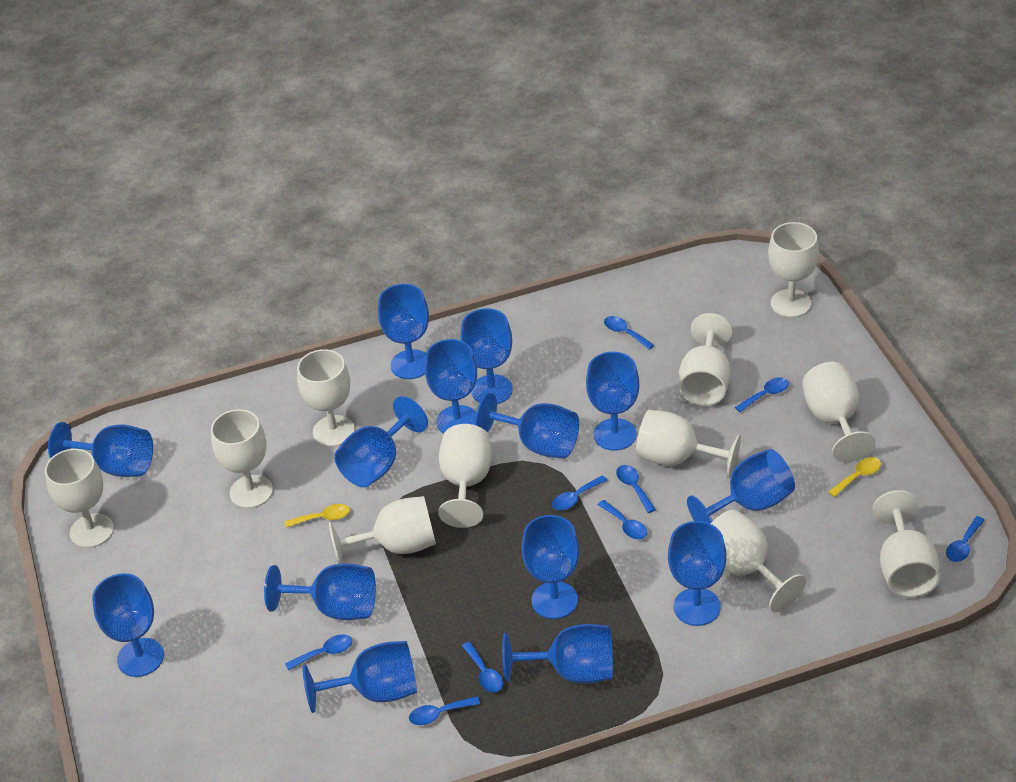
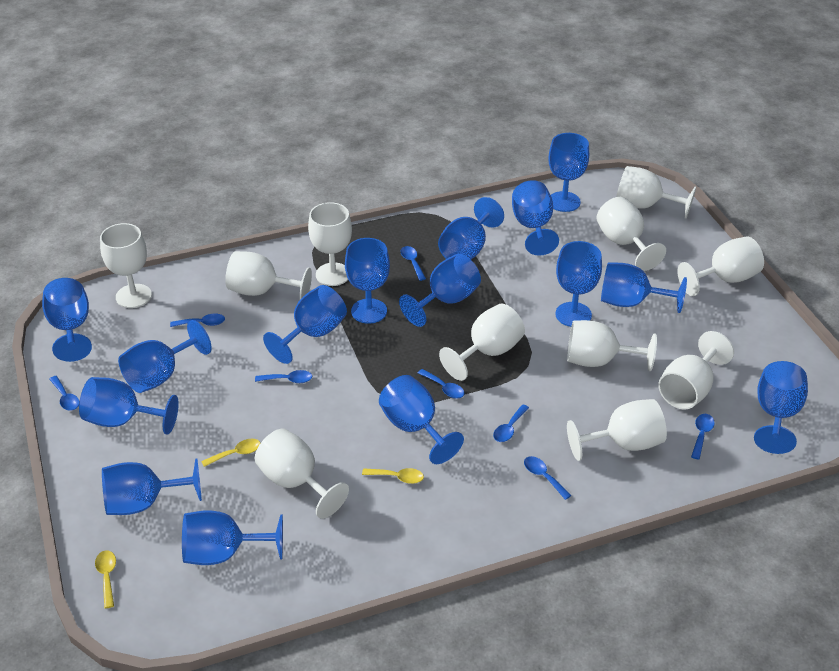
blue goblet: [48,422,153,477] [92,573,164,677] [264,563,376,620] [302,641,417,713] [334,396,428,487] [378,284,429,379] [425,339,477,434] [461,308,513,404] [475,393,579,458] [502,624,613,683] [522,515,580,619] [586,352,639,451] [668,521,727,626] [687,449,795,524] = 14 -> [42,278,92,362] [79,377,179,435] [102,458,202,515] [118,320,212,393] [182,510,283,565] [263,285,347,364] [345,238,390,324] [379,375,464,464] [399,254,481,327] [438,197,504,259] [512,180,559,255] [548,133,589,212] [555,241,602,327] [601,262,687,313] [754,361,808,454] = 15
blue spoon: [285,634,352,671] [409,696,480,725] [462,642,503,693] [552,475,608,510] [598,500,647,539] [604,316,654,350] [616,465,656,513] [735,377,789,412] [946,516,985,562] = 9 -> [49,376,79,411] [170,314,225,327] [255,370,312,383] [401,246,426,281] [418,369,464,399] [493,404,529,442] [524,456,572,500] [691,414,715,460] = 8
yellow spoon: [285,504,350,528] [828,457,881,497] = 2 -> [95,551,116,608] [201,439,260,467] [362,468,424,484] = 3

